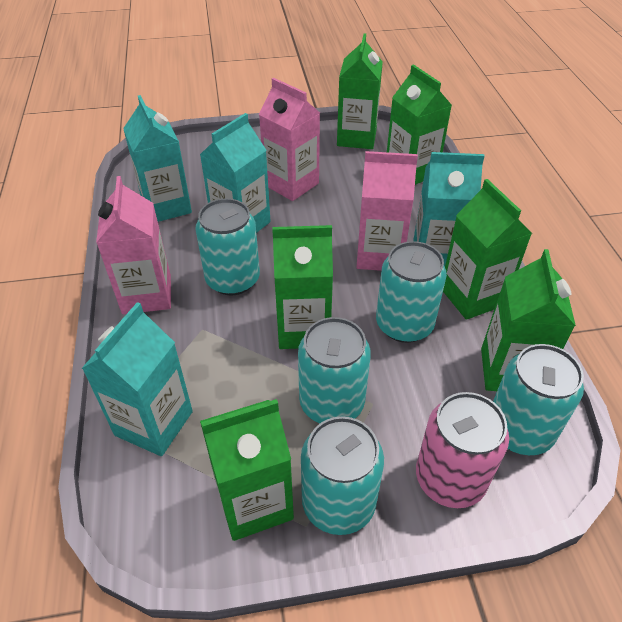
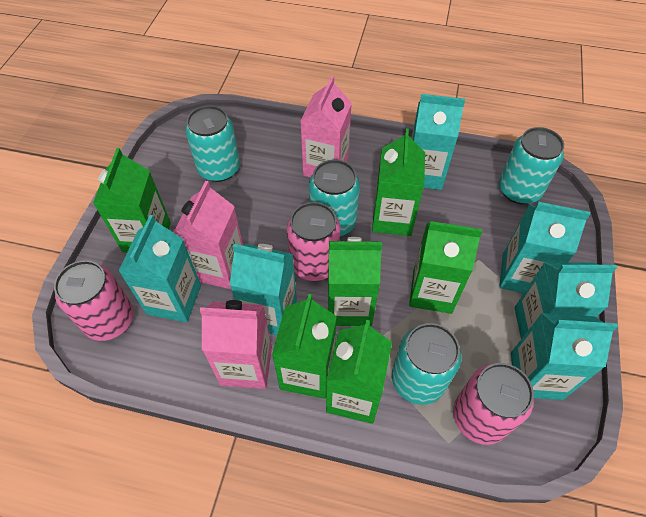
pink can: [416,392,509,508] = 1 -> [54,260,134,341] [287,202,341,281] [453,363,534,445] = 3
turquoise can: [196,198,260,296] [298,317,371,423] [301,416,384,535] [376,241,447,343] [493,344,584,455] = 5 -> [185,105,240,182] [309,159,360,236] [392,323,462,405] [499,127,564,204] = 4
turquoise carton: [82,302,193,456] [123,95,192,222] [200,113,271,233] [413,152,485,266] = 4 -> [119,215,201,322] [230,244,297,335] [412,94,465,190] [499,202,590,293] [511,313,618,400] [514,262,617,339] = 6

